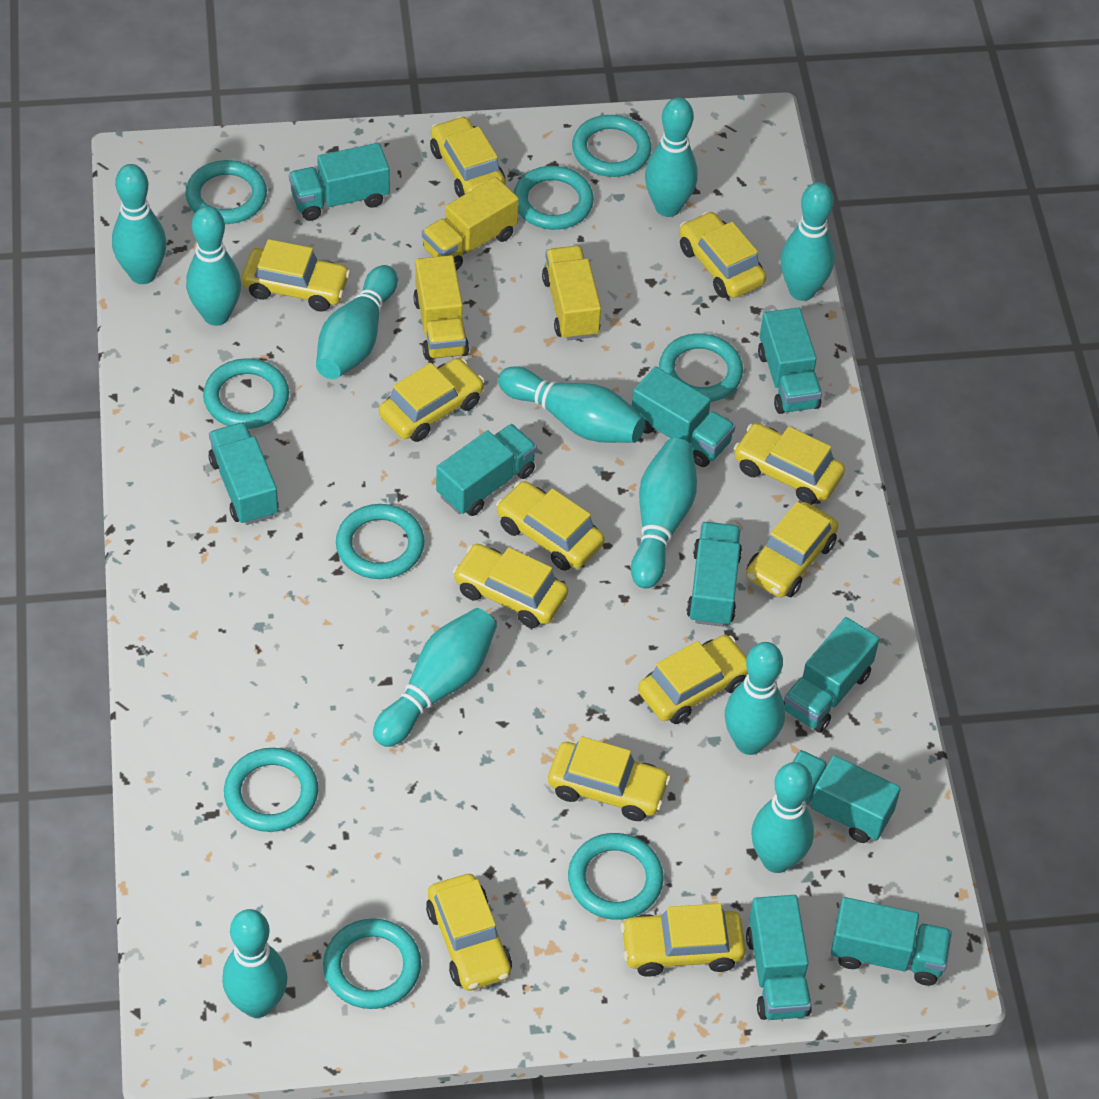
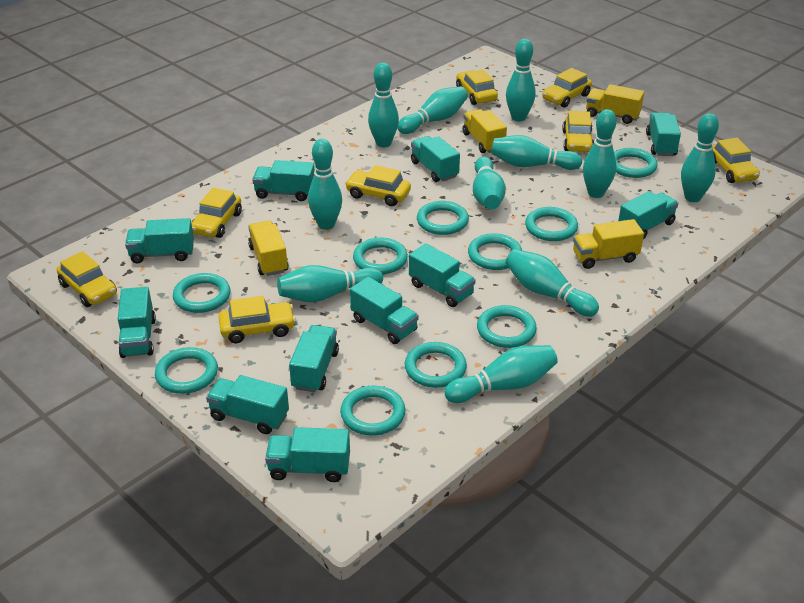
turquoise ring: [185,160,267,224] [203,358,289,429] [224,748,318,832] [323,918,421,1009] [336,504,425,579] [513,166,594,230] [568,833,664,920] [572,115,651,177] [659,333,743,402] = 9 -> [155,347,218,394] [173,273,231,313] [340,386,406,436] [353,238,408,274] [405,342,467,388] [417,201,469,235] [468,233,522,270] [477,305,537,348] [525,207,578,241] [614,148,658,178] = 10
turquoise truck: [208,422,279,525] [289,143,390,221] [436,424,537,516] [632,367,735,467] [686,522,742,627] [746,895,812,1020] [758,308,822,414] [783,617,879,733] [792,750,901,843] [831,897,952,986] = 10 -> [118,287,156,358] [125,218,194,264] [206,375,289,434] [252,160,315,201] [265,427,350,482] [289,325,339,392] [350,277,418,344] [409,243,476,307] [411,136,460,182] [618,191,678,239] [646,112,681,156] = 11
yellow car: [242,239,350,312] [379,358,485,442] [426,874,512,991] [430,116,506,197] [453,544,568,628] [496,481,604,571] [548,736,671,821] [620,903,745,977] [638,635,748,724] [679,211,766,298] [733,423,845,505] [746,501,839,598] = 12 -> [57,251,117,307] [191,188,242,238] [219,296,296,343] [345,165,411,206] [456,69,498,105] [542,68,592,108] [562,111,594,152] [713,138,760,183] = 8
yellow truck: [413,255,469,360] [422,177,519,270] [542,246,601,340] = 3 -> [248,220,289,276] [463,109,507,153] [573,219,644,269] [586,84,644,124] = 4

